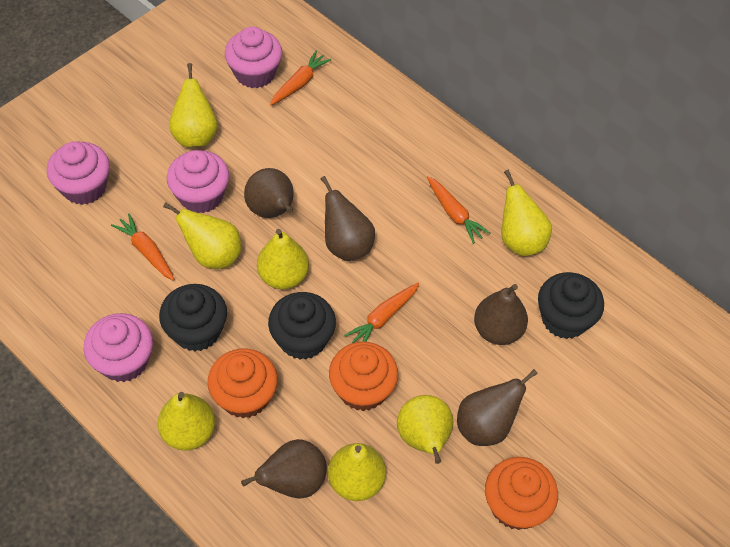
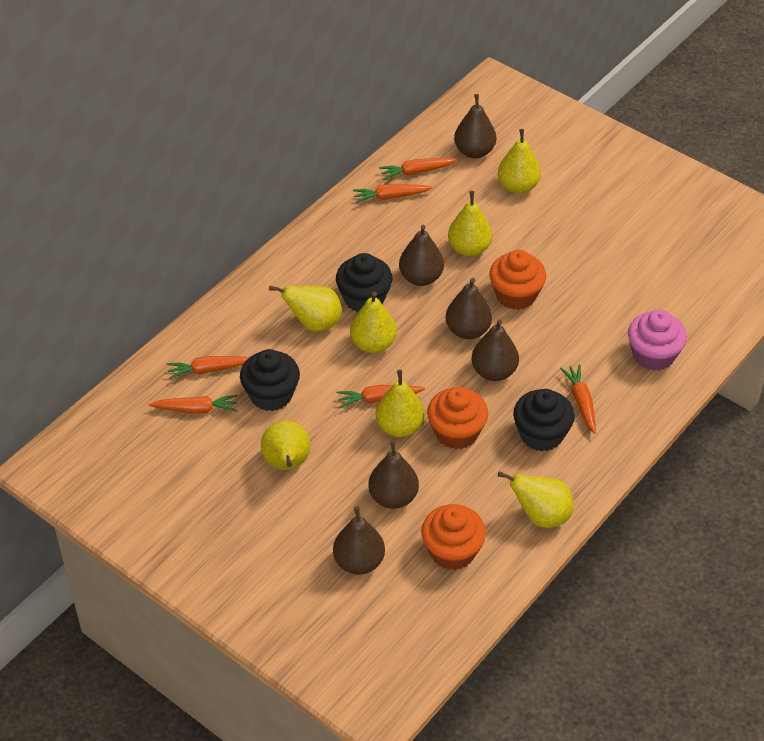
brown pear: [241,439,327,499] [244,168,294,218] [321,176,375,261] [457,369,538,446] [474,284,528,345] = 5 -> [333,506,385,575] [368,441,419,509] [399,225,444,286] [446,278,492,339] [454,94,496,158] [471,320,519,381] = 6
orange carrot: [111,213,175,281] [270,51,331,105] [344,283,419,343] [427,176,490,244] = 4 -> [149,395,238,414] [166,356,249,380] [336,385,425,408] [353,184,432,203] [379,158,457,180] [560,364,596,434] = 6
pink cupcake: [47,141,110,205] [83,313,153,382] [167,150,229,213] [225,26,282,88] = 4 -> [628,310,687,371] = 1

